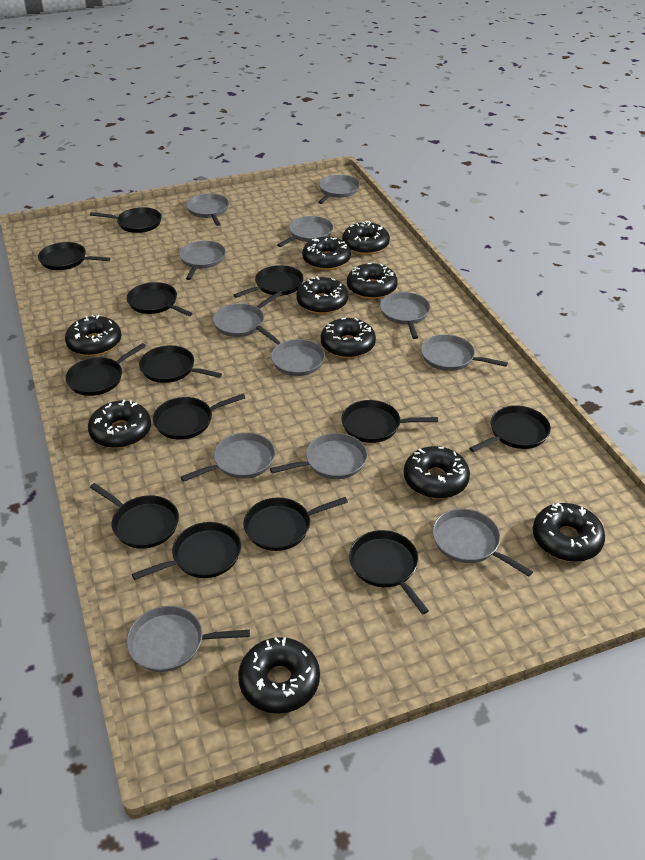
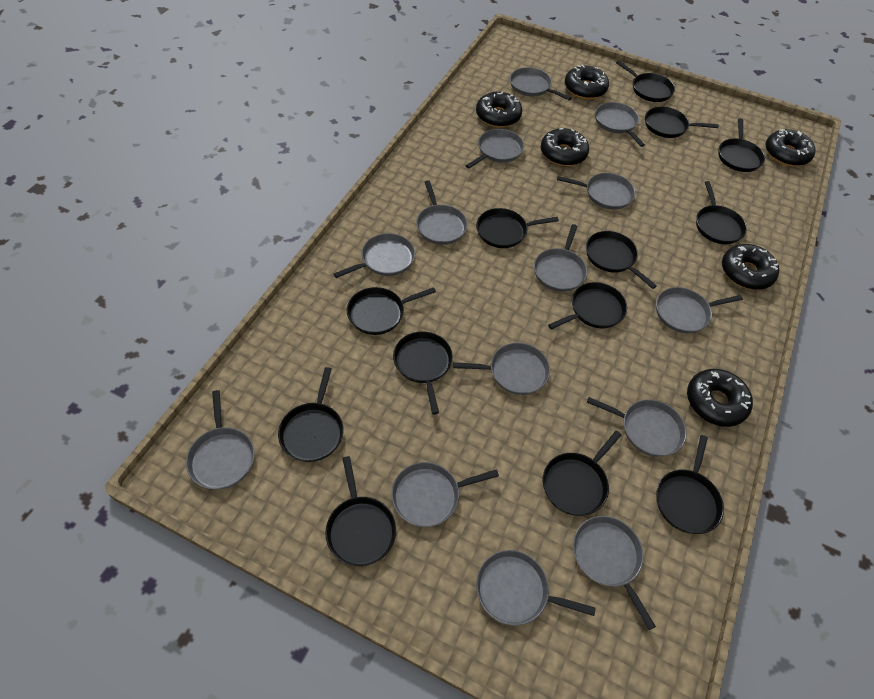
black donut: [65,315,121,356] [88,400,151,448] [238,637,320,714] [296,276,348,314] [302,236,351,270] [321,317,376,358] [342,221,390,255] [347,263,398,299] [404,446,470,499] [533,503,605,562] = 10 -> [476,92,522,127] [541,128,589,166] [565,64,609,99] [687,369,753,427] [722,244,779,290] [766,129,816,166] = 6
grey pan: [127,606,250,672] [179,240,226,280] [181,432,275,482] [186,193,229,226] [213,291,283,337] [256,325,325,376] [270,433,367,479] [277,216,333,247] [318,174,360,204] [380,292,430,339] [421,334,508,371] [432,509,533,577] = 12 -> [186,390,254,490] [334,233,415,278] [391,462,499,527] [416,181,468,245] [453,343,550,395] [466,129,524,169] [476,550,596,626] [510,67,572,101] [534,224,587,292] [557,173,636,210] [573,516,656,630] [587,397,687,457] [595,102,645,147] [656,287,743,333] = 14

